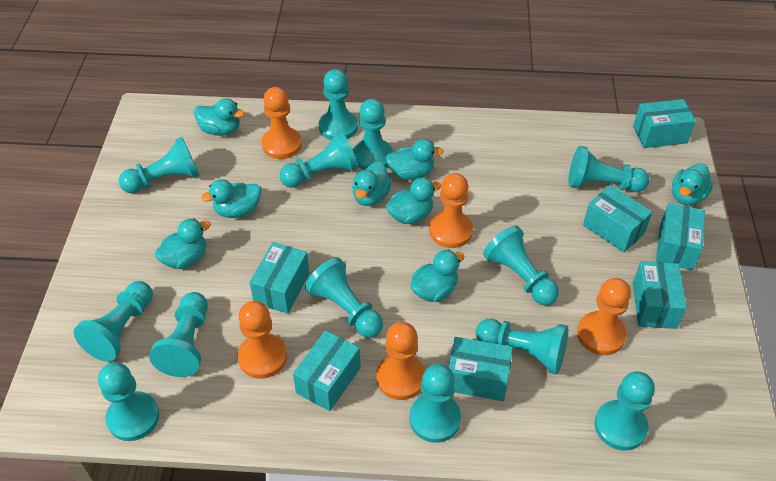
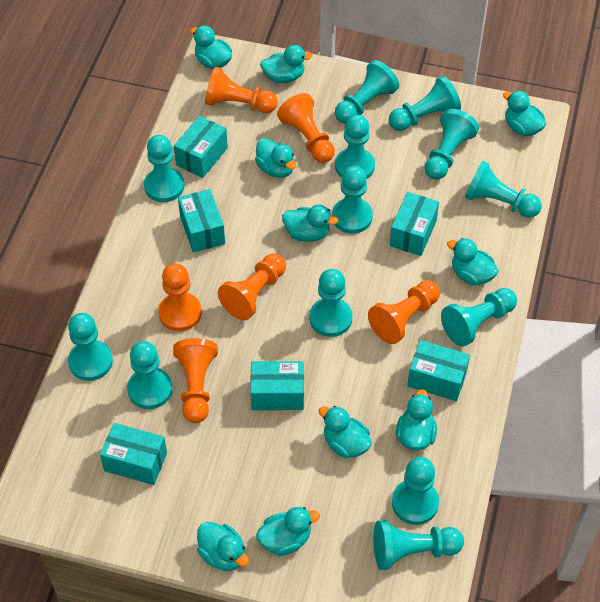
orange pawn: [237,301,287,379] [261,87,302,159] [376,322,425,400] [429,173,473,248] [577,278,631,355] = 5 -> [158,263,202,331] [173,338,218,423] [205,67,278,113] [218,254,286,320] [277,93,335,163] [368,280,440,344] = 6
turquoise box: [249,242,309,314] [293,330,361,411] [449,337,513,401] [583,185,652,253] [633,99,696,148] [633,261,687,329] [656,203,705,270] = 7 -> [100,423,167,485] [174,116,228,178] [178,189,225,253] [250,361,304,410] [390,192,439,256] [407,340,470,401] = 6
turquoise duck: [155,218,211,269] [194,98,245,136] [201,179,261,218] [352,161,392,206] [386,139,444,180] [386,178,441,224] [411,249,464,302] [672,163,713,205] = 8 -> [190,26,232,69] [197,522,249,571] [255,138,296,178] [256,507,320,556] [260,45,313,83] [282,205,338,242] [319,406,372,458] [396,389,437,450] [447,238,499,285] [503,90,546,136] = 10

